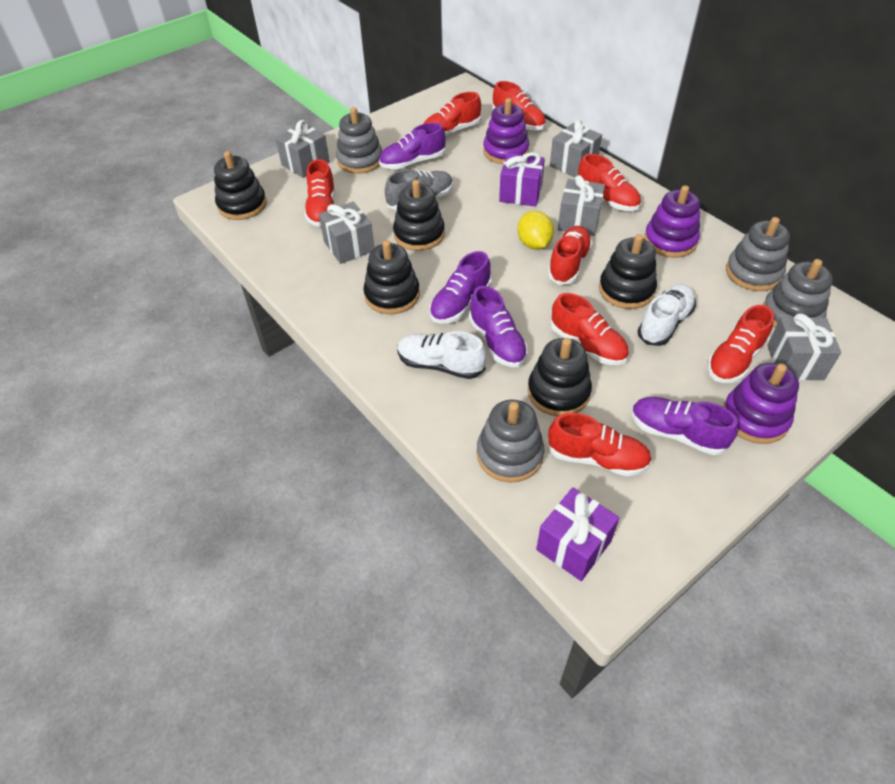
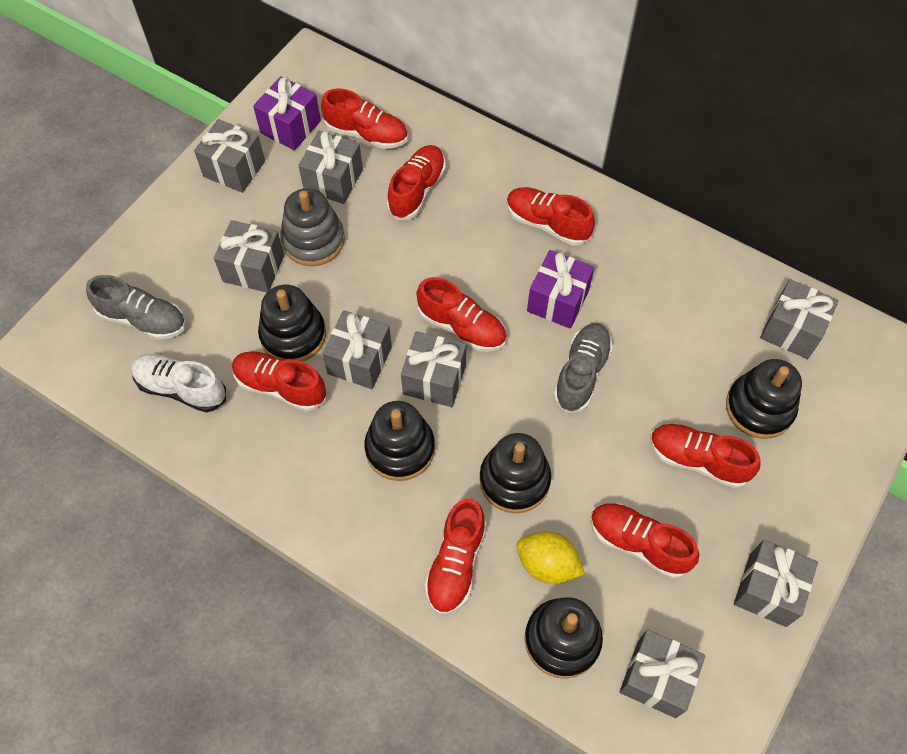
grey gift: [275,120,330,178] [319,202,374,264] [550,120,602,177] [558,175,605,236] [767,313,841,380] = 5 -> [194,119,265,193] [214,220,284,292] [298,131,363,204] [322,310,392,389] [401,331,466,407] [620,629,705,718] [734,540,818,627] [760,279,839,359] = 8
grey shoe: [385,169,453,210] = 1 -> [86,275,186,340] [553,323,613,413] = 2
grey stacking toy: [336,107,382,174] [477,400,544,483] [726,217,790,291] [763,259,833,328] = 4 -> [280,188,345,266] = 1
purple shoe: [379,123,446,169] [429,251,491,324] [469,286,528,367] [632,397,738,455] = 4 -> none = 0
purple stacking toy: [483,98,529,164] [644,185,700,258] [723,363,799,444] = 3 -> none = 0
white shoe: [397,331,486,379] [637,284,696,346] = 2 -> [131,354,226,412] = 1

